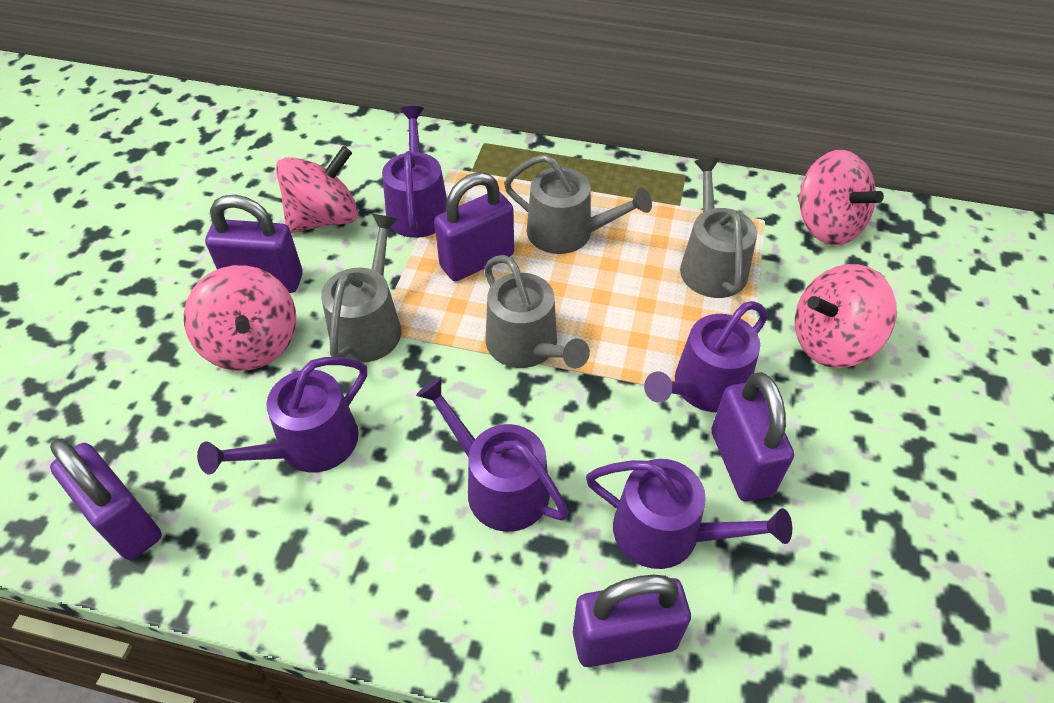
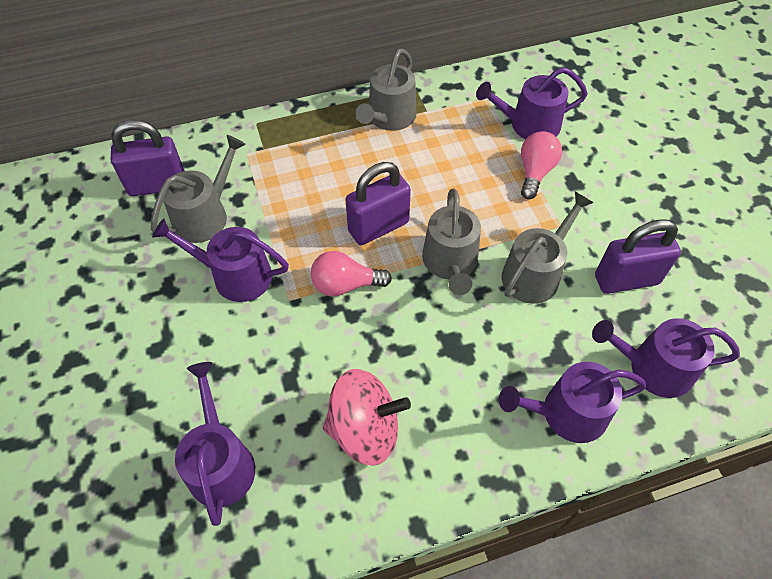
pink light bulb: none = 0 -> [311,251,392,296] [521,131,562,200] = 2
pink spinning top: [184,265,296,371] [276,146,358,233] [795,264,897,368] [798,150,884,246] = 4 -> [323,369,411,466] = 1
purple padlock: [50,438,162,560] [205,195,303,293] [434,172,514,281] [573,575,691,667] [711,372,794,502] = 5 -> [111,120,185,196] [345,162,411,245] [595,219,681,294] = 3

